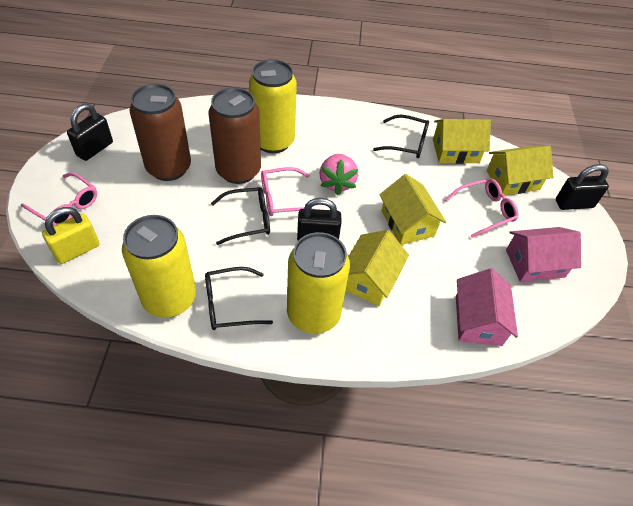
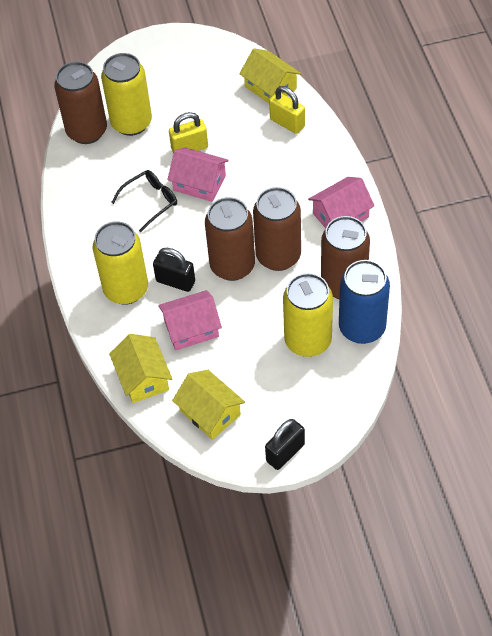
black glasses: [205,267,273,330] [211,187,270,245] [373,115,429,158] = 3 -> [111,170,177,232] = 1
black padlock: [67,104,113,161] [297,198,341,240] [556,164,609,210] = 3 -> [153,248,195,292] [265,419,305,470] = 2
blue can: none = 0 -> [339,260,390,344] = 1
brown can: [129,84,191,181] [208,87,261,184] = 2 -> [54,62,107,144] [205,197,255,281] [253,187,301,271] [321,216,370,299] = 4
pink glasses: [21,172,97,226] [261,167,313,216] [445,179,518,238] = 3 -> none = 0
pink house: [456,268,518,346] [506,227,581,282] = 2 -> [158,290,222,350] [167,147,229,202] [308,177,375,228] = 3
pink strawberry: [319,154,358,195] = 1 -> none = 0
yellow house: [346,230,409,306] [379,174,446,245] [433,119,491,164] [487,146,553,195] = 4 -> [109,334,172,403] [172,370,245,440] [239,48,301,103] = 3
yellow padlock: [42,207,100,264] = 1 -> [169,112,208,154] [269,86,305,134] = 2

